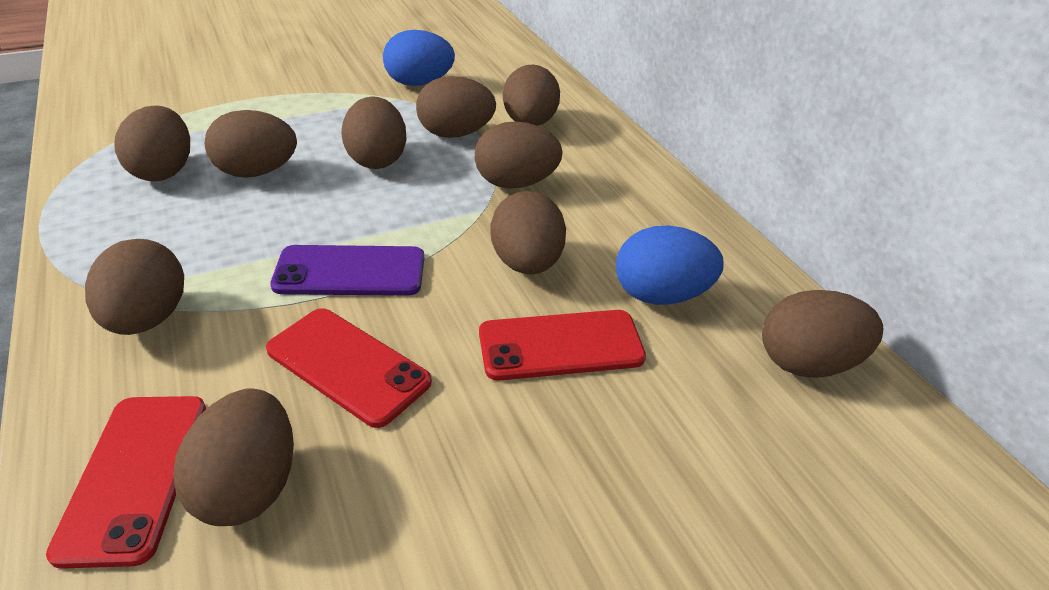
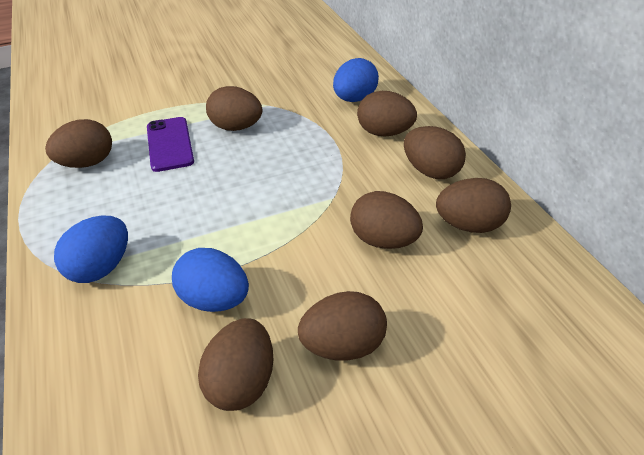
blue egg: [383,30,455,86] [616,225,724,305] = 2 -> [54,215,128,283] [172,248,249,312] [333,58,379,102] = 3
brown egg: [85,239,184,335] [114,105,190,182] [173,389,294,526] [205,110,297,178] [342,96,407,169] [416,76,496,138] [475,121,563,189] [490,191,566,274] [503,64,560,126] [762,290,883,378] = 10 -> [45,119,112,168] [198,318,273,411] [206,86,262,131] [298,291,387,361] [350,191,423,249] [357,91,417,137] [404,126,466,179] [436,178,511,233] = 8
red phone: [46,396,206,569] [266,308,432,428] [479,310,646,381] = 3 -> none = 0

